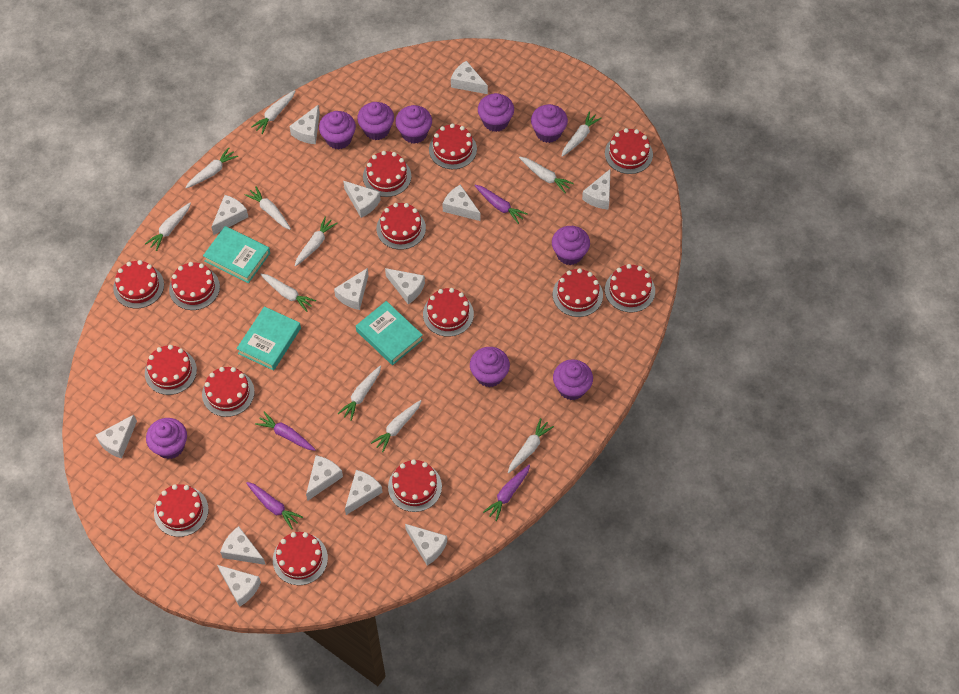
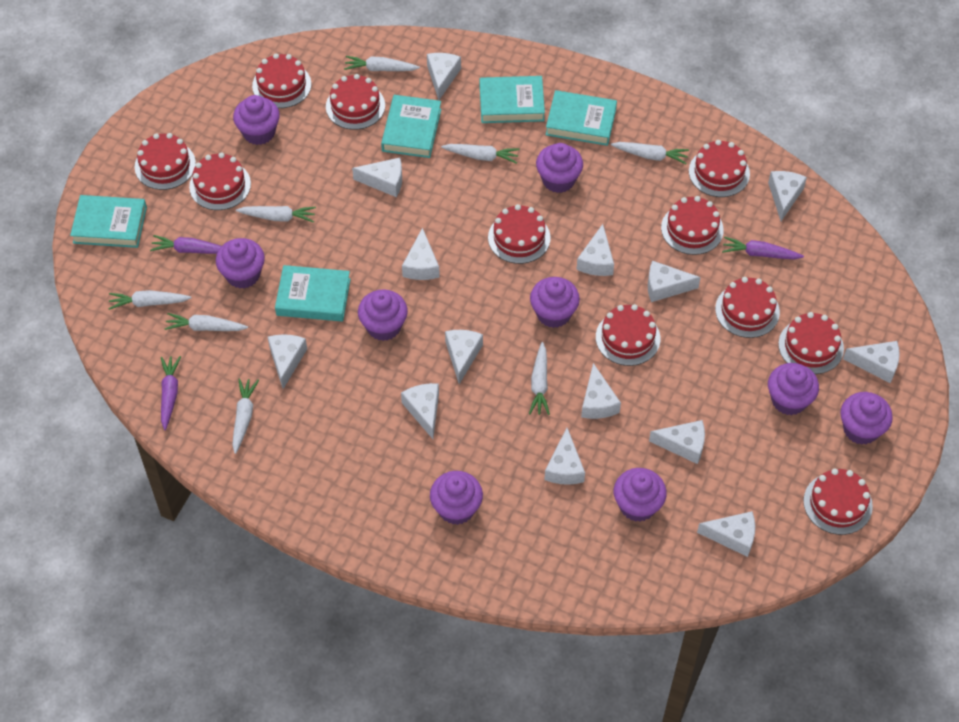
purple carrot: [246,482,303,529] [255,412,316,451] [474,185,528,224] [483,465,530,521] = 4 -> [150,235,221,254] [161,356,181,430] [722,236,804,259] = 3
red cake: [113,260,164,309] [145,345,197,395] [154,484,209,537] [169,262,220,310] [202,367,255,417] [273,532,328,585] [363,151,411,197] [377,203,426,250] [388,459,442,512] [423,288,474,337] [429,123,477,169] [553,268,603,317] [605,128,653,174] [605,264,655,313] = 14 -> [135,133,196,190] [189,152,251,210] [252,54,311,108] [326,74,385,130] [488,204,550,264] [596,304,660,366] [661,196,724,255] [689,140,750,197] [715,277,780,338] [778,312,844,374] [803,468,873,535] = 11
turquoise book: [203,226,270,283] [237,306,301,371] [356,301,423,365] = 3 -> [70,195,147,248] [275,265,351,322] [381,95,442,158] [480,76,545,123] [546,90,617,146] = 5
white carrot: [145,203,191,251] [185,148,238,188] [245,186,291,230] [251,90,295,134] [260,274,316,312] [295,216,338,266] [338,365,381,421] [371,400,421,452] [508,418,554,473] [519,157,574,193] [561,111,602,157] = 11 -> [108,290,192,310] [165,313,248,331] [232,378,259,454] [236,206,316,223] [344,56,420,71] [441,144,519,164] [529,342,550,415] [611,142,689,164] = 8

